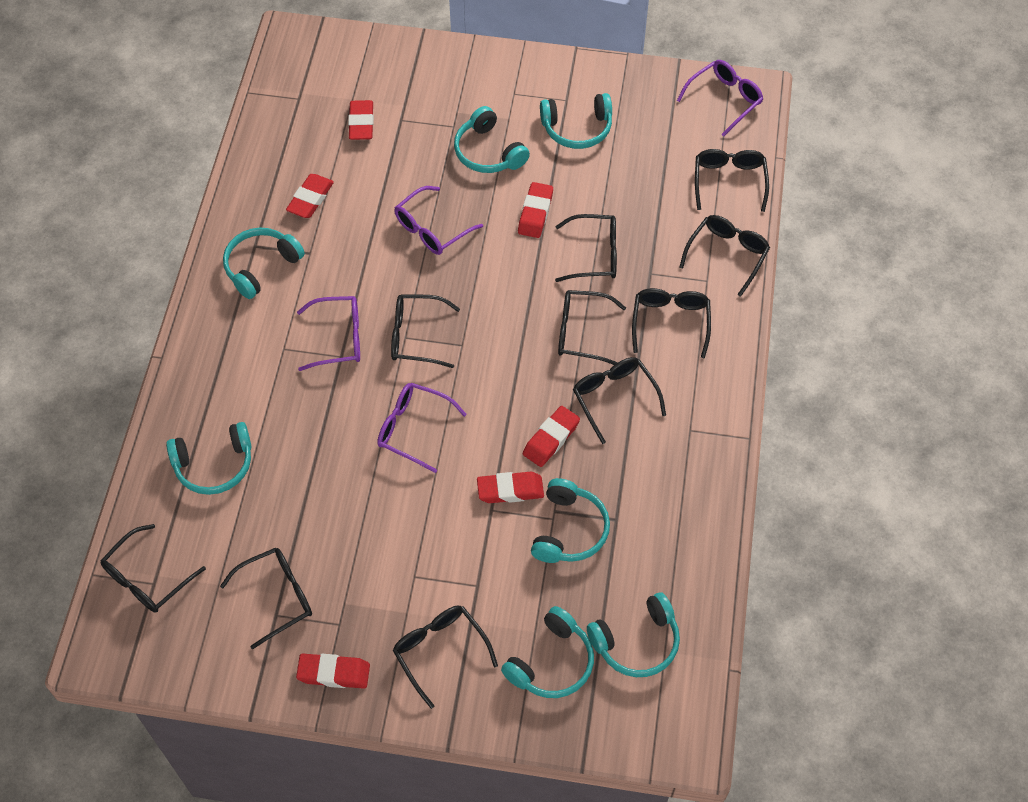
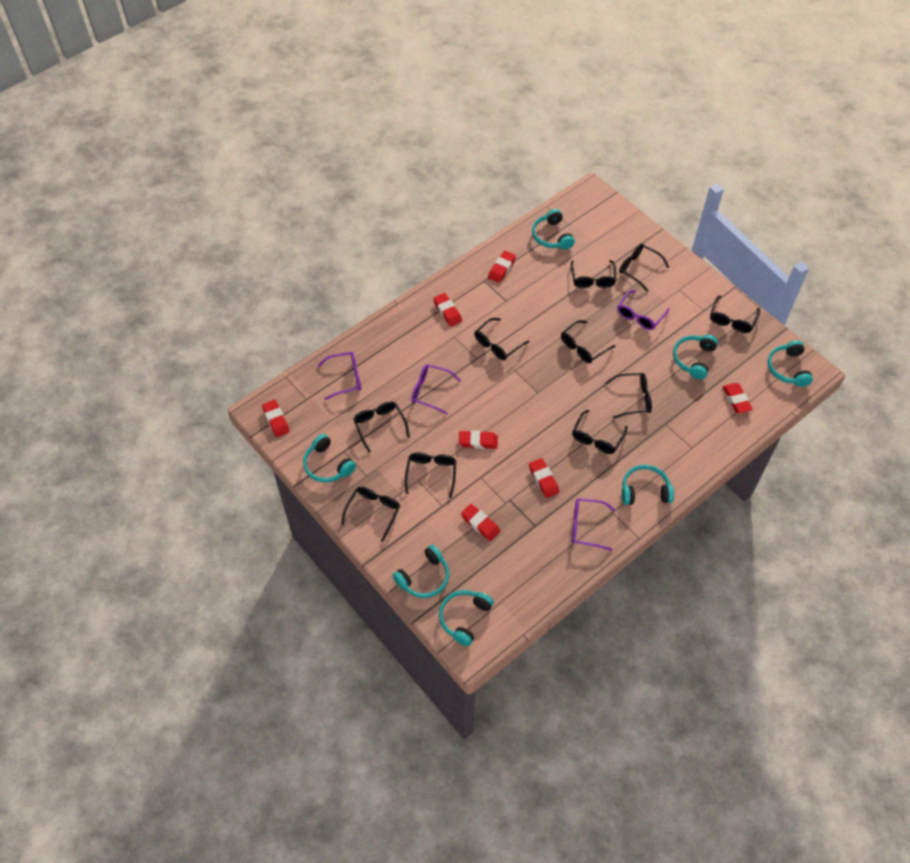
red eraser: [286,174,334,218] [296,654,370,689] [348,100,374,140] [477,472,544,503] [518,182,553,238] [523,406,580,467] = 6 -> [262,400,290,437] [433,293,462,326] [459,430,498,449] [461,504,500,541] [488,251,516,283] [529,458,559,498] [723,383,753,413] = 7

